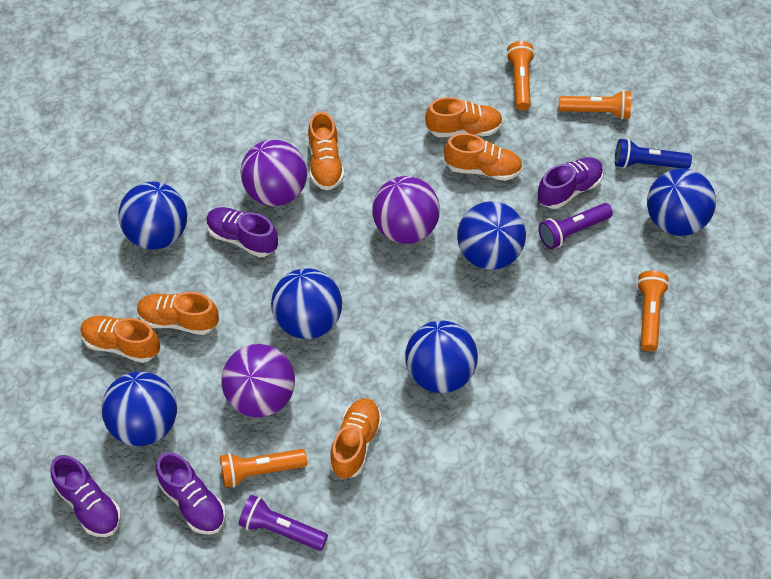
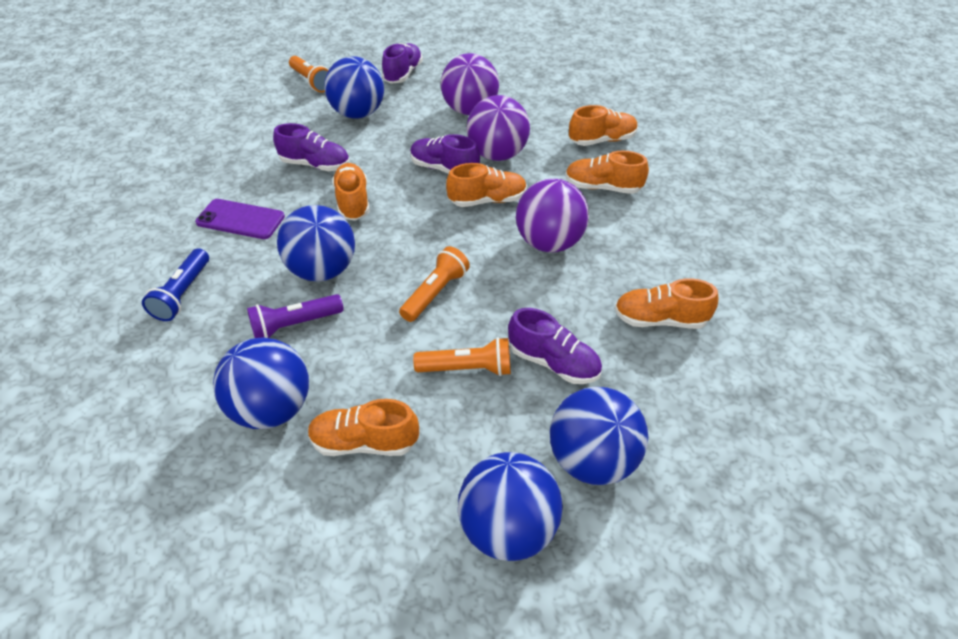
blue ball: [102,371,177,446] [118,182,187,250] [271,268,342,339] [405,320,478,393] [457,201,526,270] [647,168,716,236] = 6 -> [213,337,309,429] [277,205,355,282] [324,56,384,118] [458,452,563,561] [550,387,648,485] = 5
orange flashlight: [220,449,307,487] [506,41,535,110] [558,90,631,119] [637,271,669,351] = 4 -> [289,56,328,92] [399,246,470,322] [413,337,511,376] = 3
purple flashlight: [239,495,328,551] [539,203,613,249] = 2 -> [247,294,344,338] = 1
purple phone: none = 0 -> [195,199,285,239] = 1

